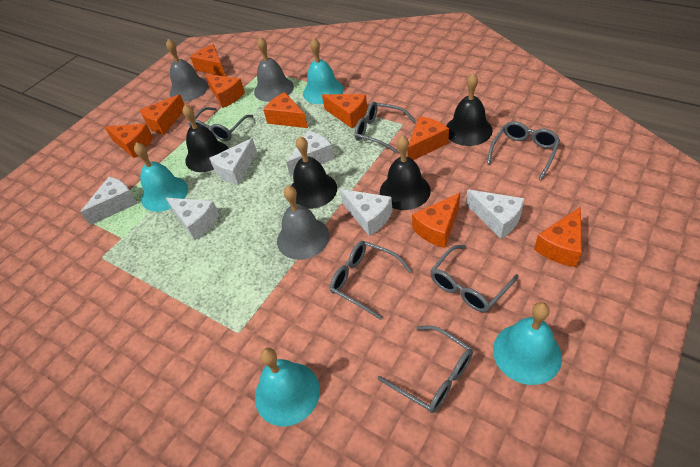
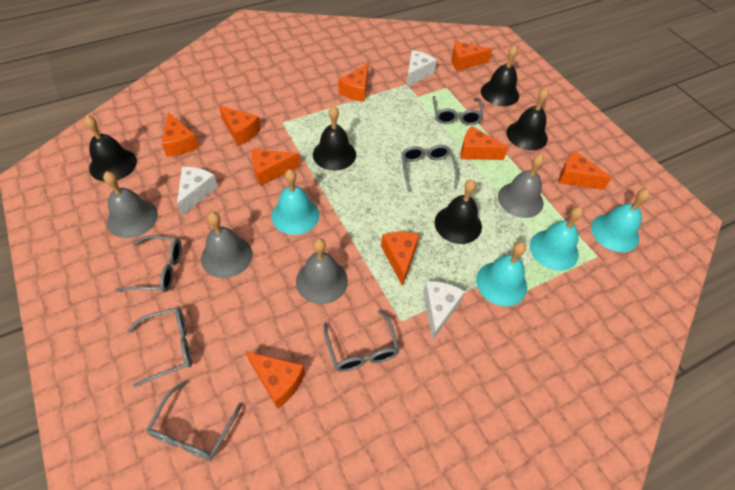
black bell: [183,104,229,172] [291,136,337,209] [380,135,431,210] [446,73,493,146] = 4 -> [84,115,137,182] [313,106,356,171] [435,179,482,244] [481,45,519,106] [506,88,549,150] = 5
grey bell: [166,39,208,102] [254,37,294,102] [277,185,330,260] = 3 -> [103,171,158,238] [201,212,253,278] [296,238,348,304] [498,154,544,218] = 4
white cheese: [80,177,138,225] [166,198,219,240] [209,138,257,185] [286,131,334,176] [340,189,393,236] [466,189,524,239] = 6 -> [177,167,218,216] [406,50,437,87] [423,281,465,340] = 3

